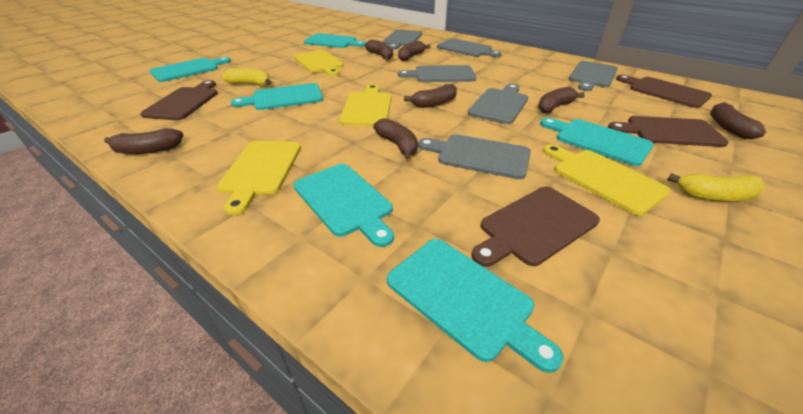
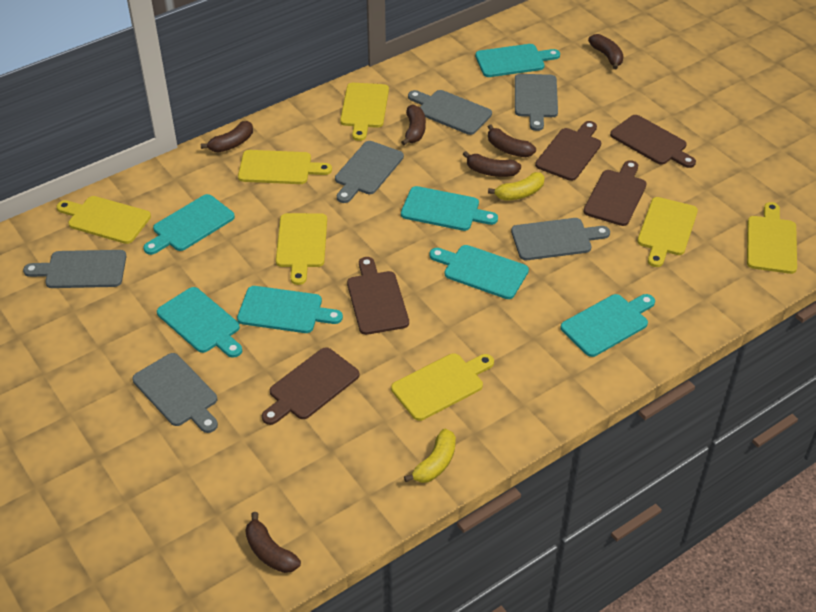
brown banana: [104,128,183,154] [365,40,393,60] [373,118,418,159] [398,41,430,61] [404,84,457,108] [538,87,585,113] [710,102,766,139] = 7 -> [201,121,253,153] [245,512,301,573] [401,105,426,145] [463,151,521,177] [488,124,536,157] [588,34,623,69] = 6
brown cutting board: [141,80,218,120] [471,187,600,267] [608,116,728,147] [616,75,712,108] = 4 -> [262,347,359,425] [347,257,409,335] [535,121,601,181] [583,160,647,226] [610,115,696,168] = 5
turquoise cutting board: [149,57,231,82] [231,83,323,110] [294,164,394,247] [304,33,366,48] [387,239,563,373] [540,118,654,166] = 6 -> [143,194,235,255] [157,287,242,358] [237,286,343,333] [401,186,498,231] [429,245,529,299] [475,44,560,77] [560,294,655,357] = 7
yellow cutting board: [217,141,301,215] [294,50,343,76] [339,84,391,126] [543,144,670,215] = 4 -> [57,196,151,244] [238,150,332,184] [276,213,327,285] [340,83,389,141] [391,353,494,421] [637,197,698,267] [747,202,797,274] = 7

